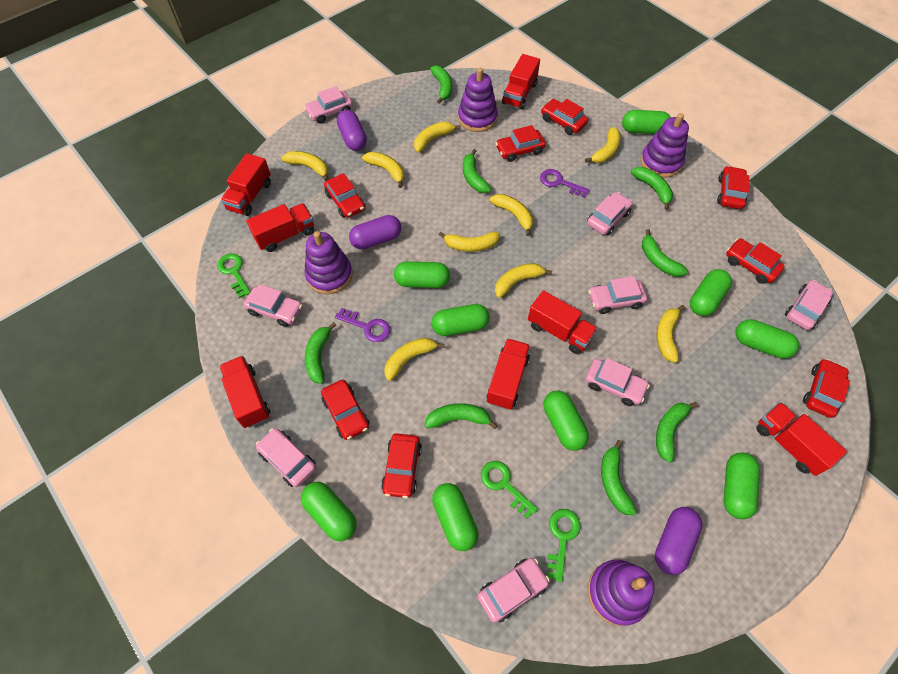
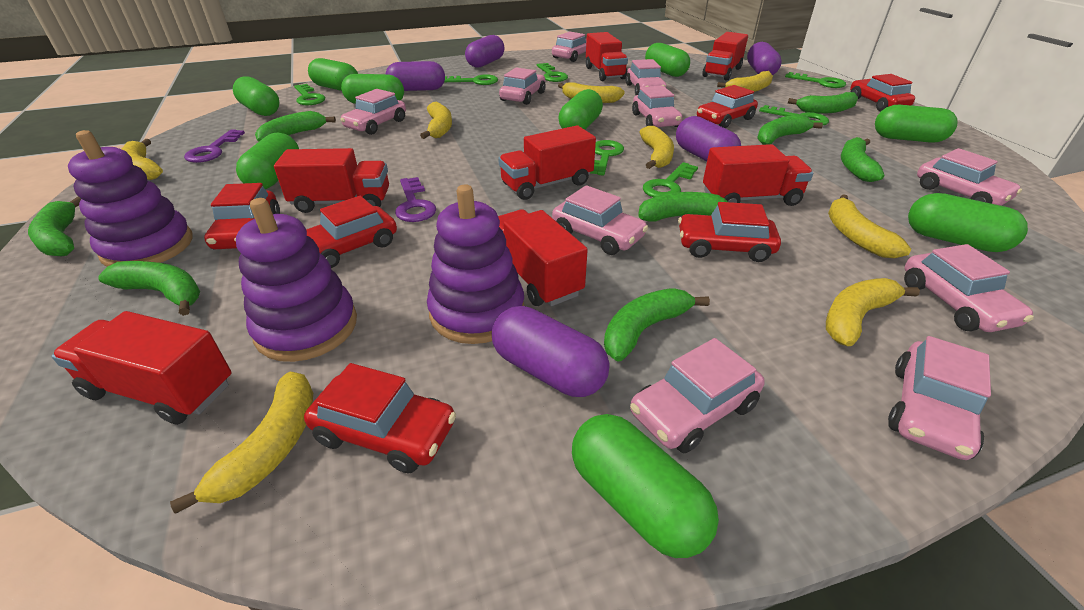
green key: [217,253,250,298] [481,461,538,519] [547,509,581,582] = 3 -> [294,84,325,105] [444,74,498,85] [537,63,568,82] [590,140,624,175] [643,162,698,197] [759,105,829,125] [785,72,846,88] = 7
pink car: [244,284,303,327] [256,428,316,487] [304,86,353,124] [477,558,550,623] [585,358,650,406] [587,192,633,235] [588,276,647,314] [785,280,833,330] = 8 -> [340,89,406,135] [499,67,546,105] [552,31,587,62] [552,185,648,255] [625,59,667,95] [630,338,765,453] [632,85,682,127] [888,336,991,460] [904,244,1034,332] [917,148,1022,206] = 10
purple capsule: [337,110,367,151] [349,215,401,249] [655,507,702,575] = 3 -> [386,61,445,91] [465,35,505,68] [492,306,609,397] [676,116,741,161] [747,42,782,75] = 5
purple stacking toy: [304,231,353,294] [458,68,498,132] [588,560,655,626] [640,113,689,178] = 4 -> [68,130,193,266] [236,198,357,362] [427,184,524,344] = 3
red car: [321,380,370,440] [324,173,365,218] [381,433,422,498] [495,125,546,162] [541,99,588,135] [717,166,749,209] [726,238,785,284] [803,359,850,418] = 8 -> [204,183,280,249] [304,363,456,473] [306,196,397,268] [678,202,781,262] [697,85,758,128] [850,74,915,111] = 6
yellow banana: [282,151,329,181] [362,152,404,188] [384,338,444,381] [414,122,461,152] [439,232,500,252] [490,194,533,236] [495,263,552,298] [585,127,621,163] [656,305,685,363] = 9 -> [122,139,163,180] [170,372,313,514] [420,102,452,139] [558,82,625,103] [639,126,674,169] [717,71,773,92] [826,278,920,346] [828,194,911,258] = 8

